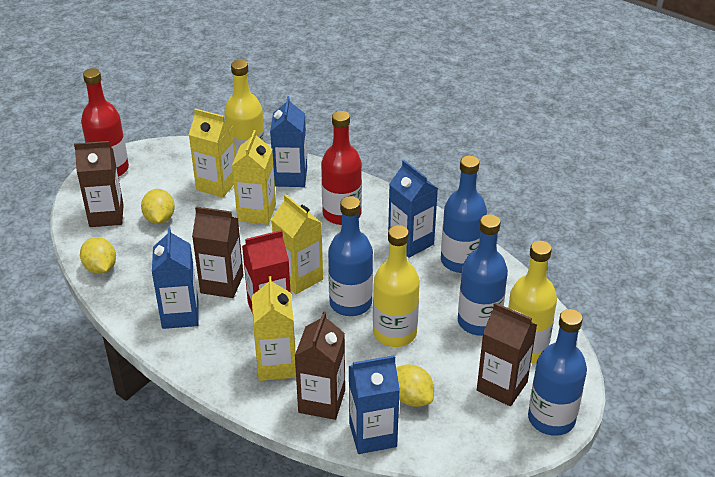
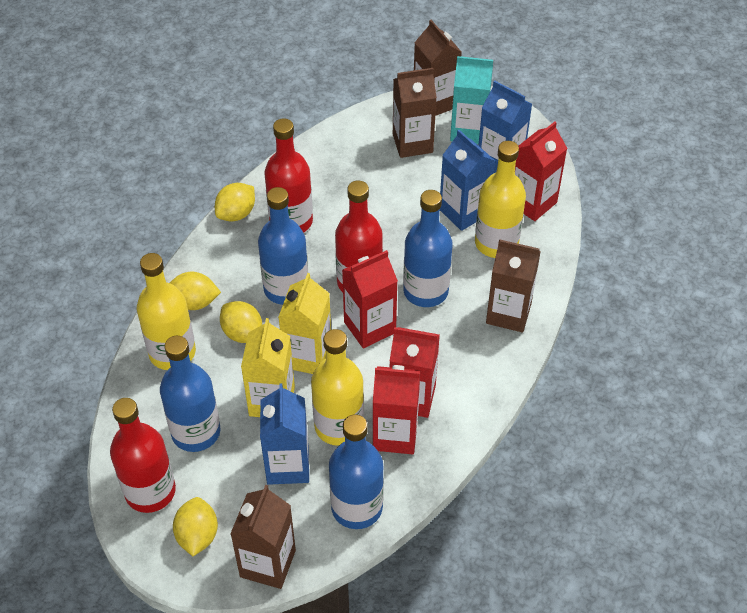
blue carton: [152,227,199,329] [270,96,307,187] [349,355,400,454] [388,160,438,258] = 4 -> [260,383,309,485] [440,130,495,231] [478,81,532,173] = 3
red bottle: [81,68,129,177] [321,111,362,225] = 2 -> [110,398,176,513] [264,118,313,233] [335,180,383,292] = 3
red carton: [242,230,291,314] = 1 -> [342,250,398,348] [373,365,420,454] [390,327,440,418] [515,122,567,221] = 4
turquoise carton: none = 0 -> [450,56,493,144] = 1
yellow carton: [189,108,236,198] [232,130,276,225] [252,276,296,381] [271,194,323,294] = 4 -> [241,318,295,417] [278,273,331,374] = 2
yellow lemon: [80,237,116,274] [141,189,175,224] [396,364,434,407] = 3 -> [170,272,221,310] [173,497,218,556] [215,183,255,221] [220,301,262,343] = 4

